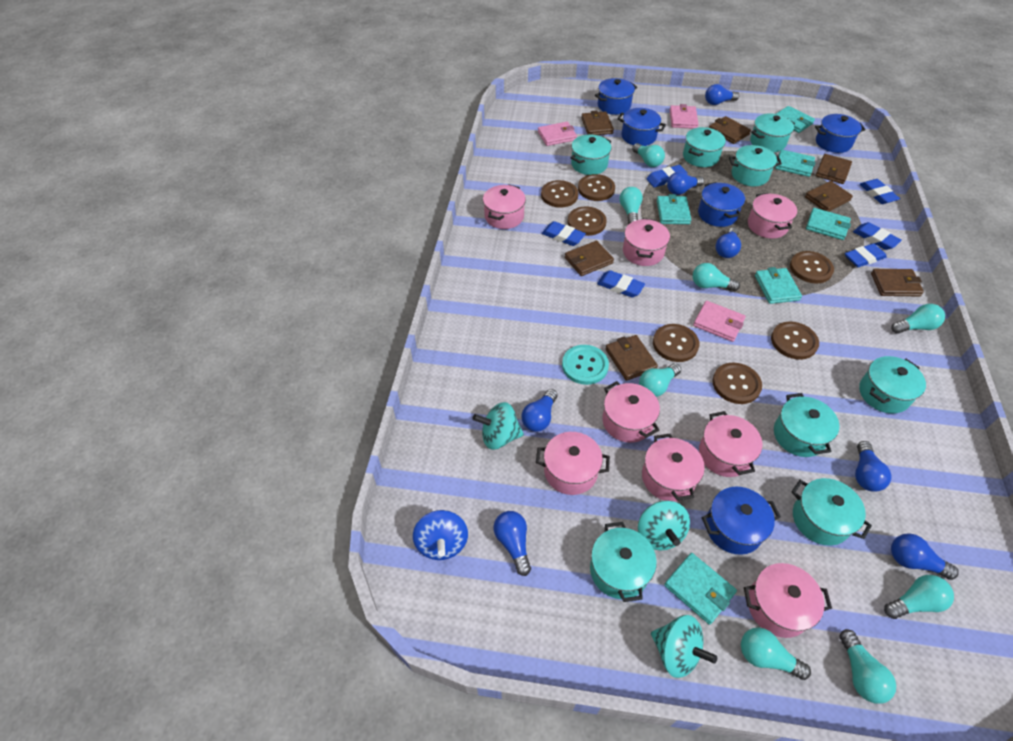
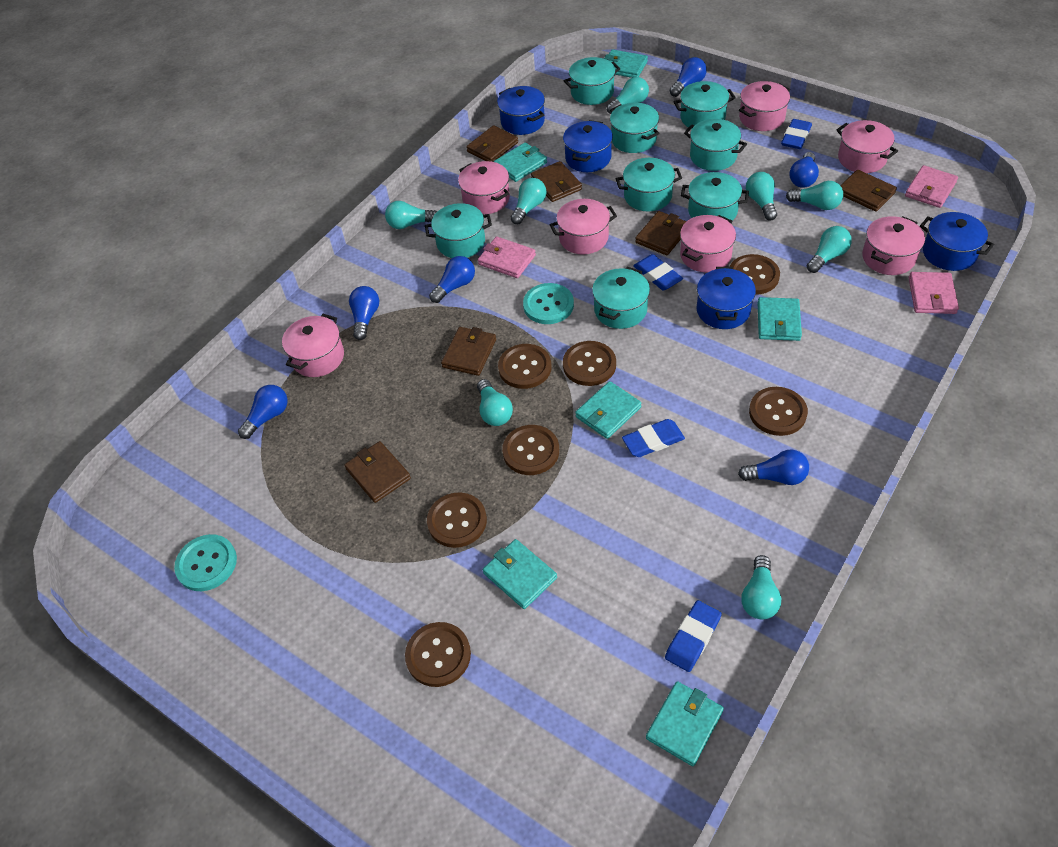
blue eraser: [542,221,586,246] [597,270,645,298] [647,165,688,188] [845,243,887,267] [853,222,902,250] [860,179,900,204] = 6 -> [622,419,685,457] [633,254,683,291] [665,600,722,672] [781,119,812,149] = 4
blue light bulb: [494,511,531,576] [521,389,558,432] [667,172,704,195] [705,84,739,105] [716,228,741,258] [855,441,892,492] [891,534,959,580] = 7 -> [238,385,288,439] [349,286,379,340] [429,256,475,303] [670,57,707,97] [738,449,809,485] [789,152,819,188] = 6
blue pot: [595,78,637,115] [617,108,666,146] [698,182,745,227] [702,487,781,555] [815,114,865,153] = 5 -> [497,86,545,135] [563,120,613,172] [697,267,756,329] [920,212,994,271] = 4
blue spinning top: [413,510,468,560] = 1 -> none = 0
brown wallet: [565,241,614,276] [581,111,614,135] [605,335,658,381] [709,116,751,144] [805,181,853,212] [815,154,852,184] [871,269,924,296] = 7 -> [344,441,411,503] [441,327,496,376] [466,125,518,162] [531,161,582,202] [635,211,687,255] [840,170,897,212] = 6
pink pot: [483,184,526,229] [536,432,610,495] [602,381,660,443] [623,218,670,266] [642,434,705,502] [699,411,762,477] [744,563,832,638] [748,193,797,239] = 8 -> [282,314,344,377] [458,161,510,214] [550,199,617,255] [680,215,736,273] [739,81,790,131] [836,120,898,173] [862,216,925,275] = 7
turquoise button: [562,345,609,385] = 1 -> [174,534,237,591] [523,283,574,324] = 2
turquoise spinning top: [472,402,524,450] [638,500,690,550] [651,615,717,678] = 3 -> none = 0

